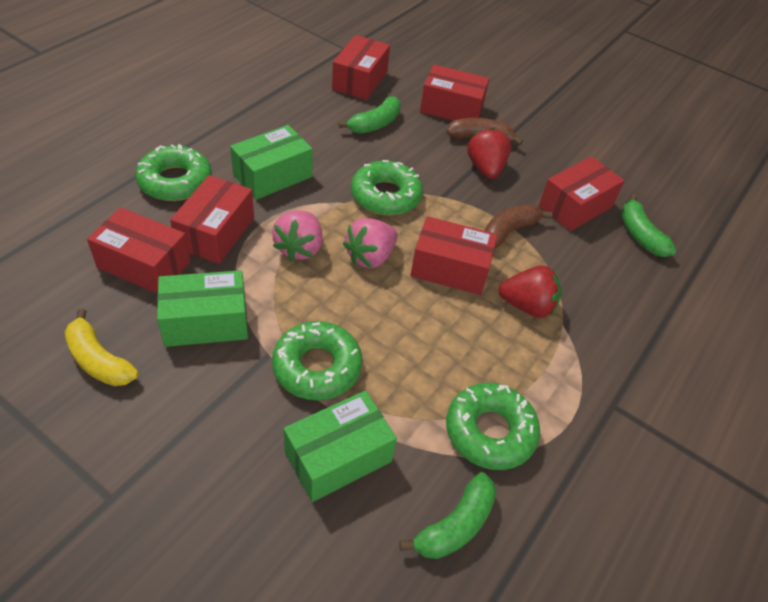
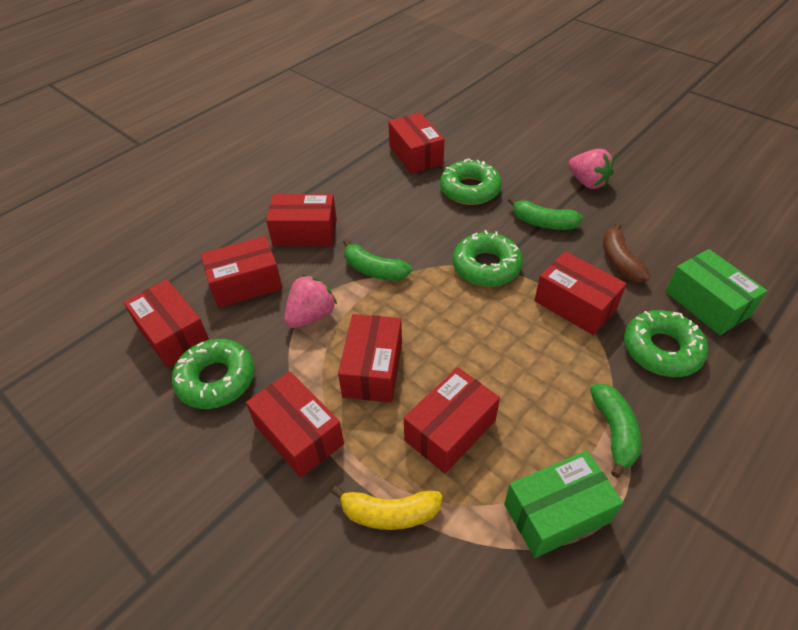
brown banana: [447,118,523,146] [485,204,552,249] = 2 -> [603,222,650,282] = 1
green box: [157,270,248,347] [230,125,313,200] [284,391,397,502] = 3 -> [504,451,623,558] [665,249,767,335] = 2
red box: [87,207,190,294] [170,175,254,264] [332,35,390,100] [410,216,498,295] [420,65,489,120] [539,156,625,231] = 6 -> [124,279,209,368] [201,236,283,308] [246,371,344,478] [266,194,337,246] [338,314,402,402] [388,112,444,174] [404,367,500,474] [534,251,627,335] = 8
red strawberry: [467,127,511,179] [498,266,562,318] = 2 -> none = 0

